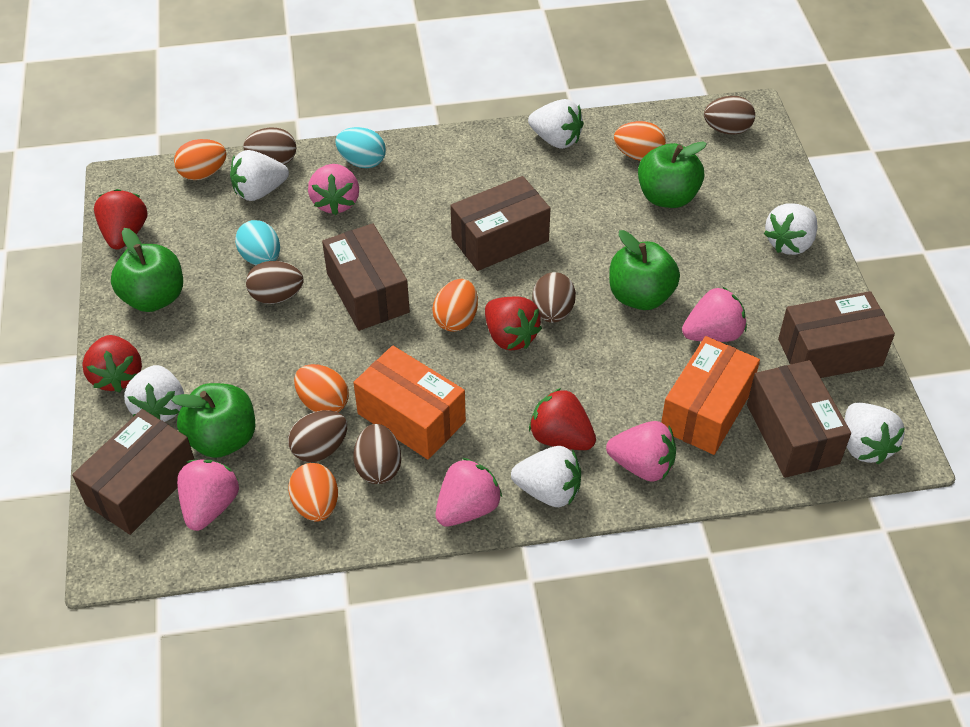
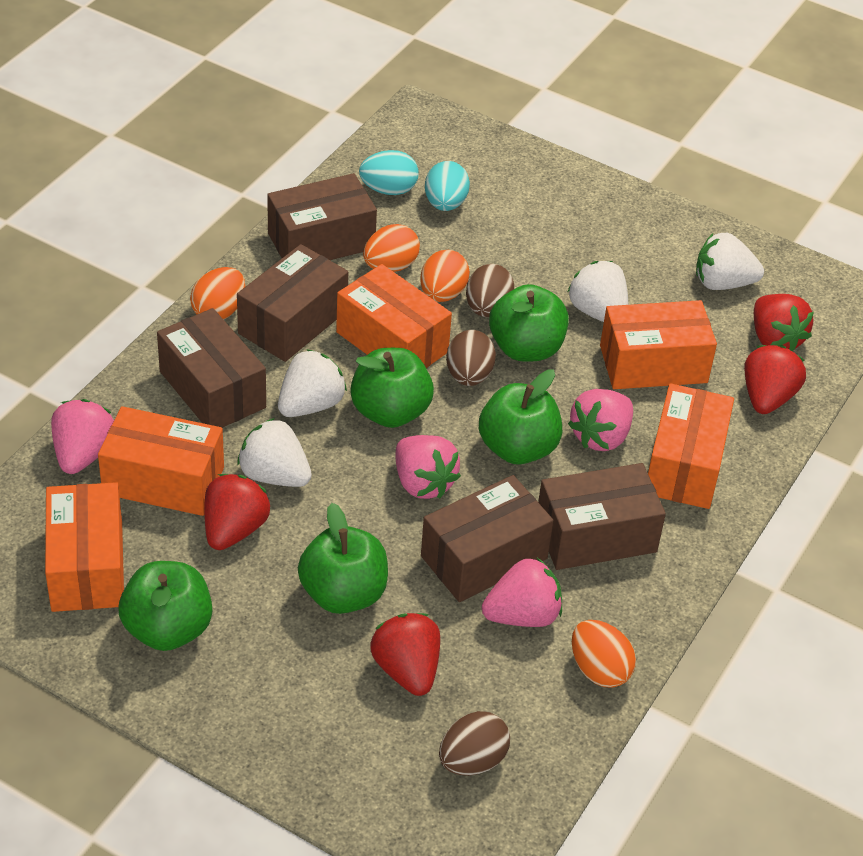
brown egg: [243,127,296,165] [246,261,303,304] [288,410,347,462] [353,424,401,484] [532,272,576,323] [704,96,755,135] = 6 -> [439,711,510,776] [446,330,496,386] [466,264,514,317] = 3
green apple: [111,228,183,312] [171,383,255,458] [609,230,680,310] [638,142,707,208] = 4 -> [119,561,212,651] [298,503,388,614] [350,348,434,428] [479,369,562,464] [489,284,569,362] = 5
orange box: [353,345,466,460] [661,336,760,455] = 2 -> [45,482,124,612] [98,406,224,516] [336,264,452,368] [600,300,717,389] [648,383,734,509] = 5
orange egg: [174,139,227,180] [288,463,338,522] [294,364,349,412] [432,279,478,332] [614,121,666,161] = 5 -> [190,267,245,320] [363,224,420,272] [420,250,470,302] [572,620,636,688] = 4
pink strawberry: [177,460,239,531] [308,164,359,215] [436,458,502,526] [606,421,676,482] [682,287,747,342] = 5 -> [51,399,114,474] [396,435,461,499] [482,558,562,627] [568,389,633,451] = 4
white strawberry: [124,365,184,422] [230,150,289,201] [511,446,581,507] [528,99,584,149] [764,203,817,255] [845,403,905,464] = 6 -> [237,418,312,487] [278,349,347,417] [568,261,628,322] [696,233,764,290] = 4

